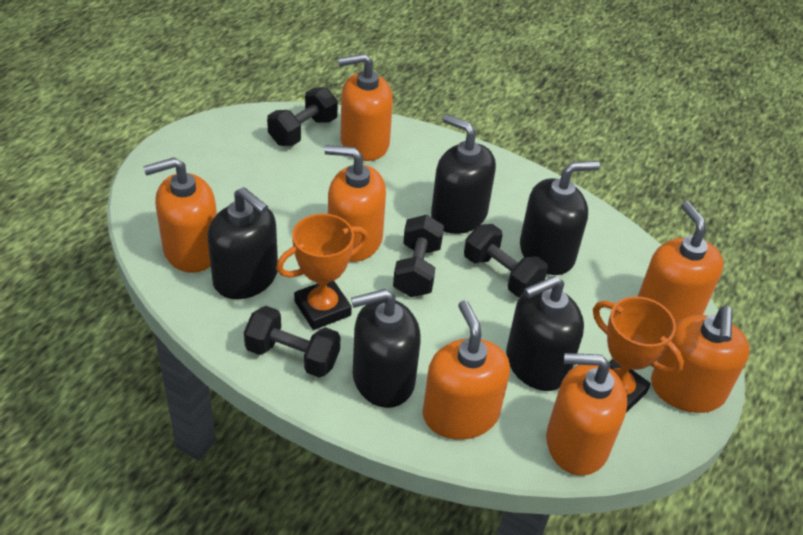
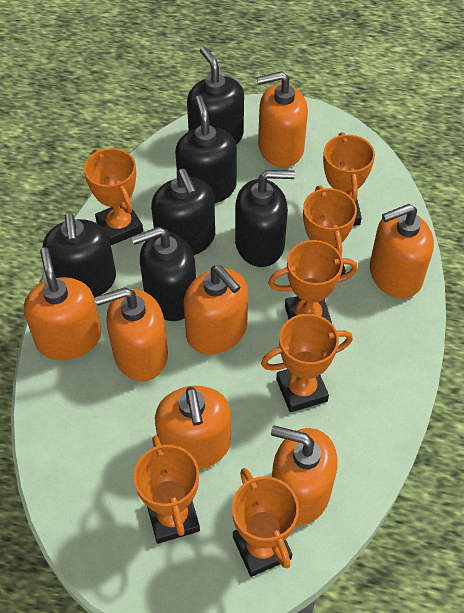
black dumbbell: [244,306,340,378] [267,87,338,146] [393,215,444,297] [464,224,548,297] = 4 -> none = 0
black soap dispenser: [207,187,278,299] [351,289,421,408] [431,114,496,234] [506,276,584,391] [520,161,600,275] = 5 -> [43,213,116,298] [131,227,196,321] [151,169,215,255] [175,96,237,203] [187,47,244,145] [235,170,295,267] = 6
orange trophy: [276,214,368,330] [593,296,684,413] = 2 -> [84,148,143,245] [133,436,200,544] [232,468,299,577] [261,314,353,412] [268,240,358,323] [303,185,357,275] [323,132,375,226] = 7

